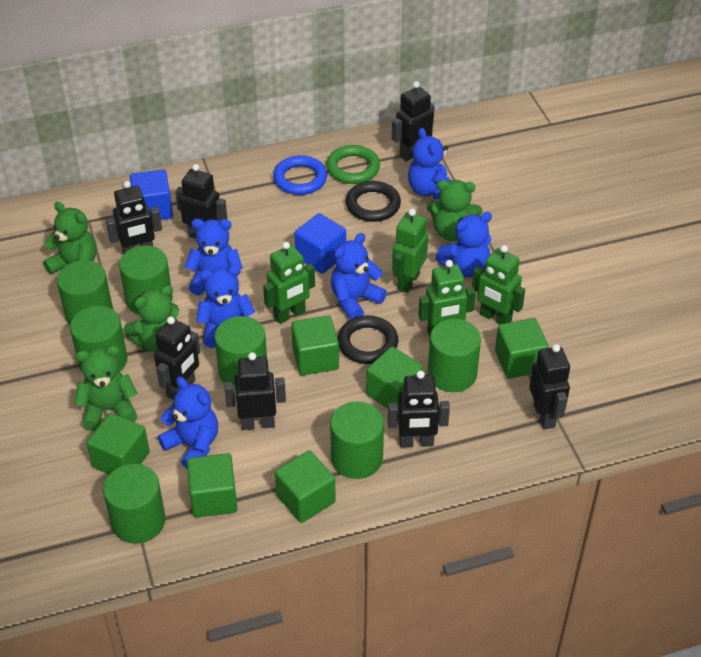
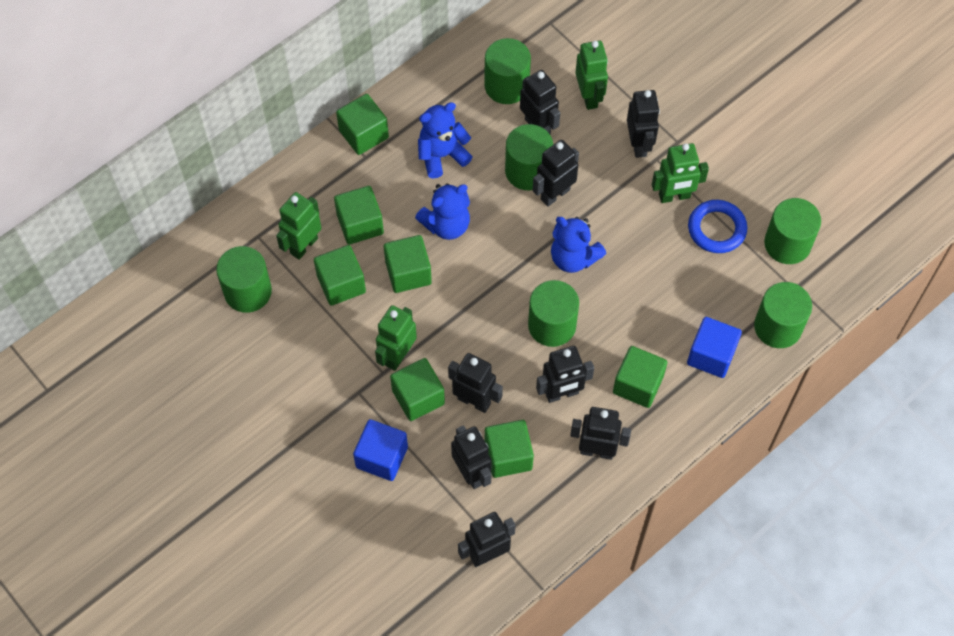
black ring: [337,316,398,364] [346,181,401,222] = 2 -> none = 0
black robot: [106,181,162,254] [154,316,200,400] [175,164,227,238] [224,352,286,430] [388,370,450,448] [392,81,435,161] [529,344,570,429] = 7 -> [448,353,503,413] [451,425,492,489] [458,512,516,567] [520,70,560,134] [532,140,579,206] [536,346,594,403] [570,407,631,460] [627,90,660,158] = 8
blue teddy bear: [158,377,218,469] [185,219,242,295] [196,265,255,348] [331,233,387,319] [408,128,451,199] [436,212,492,277] = 6 -> [415,183,470,240] [418,102,473,179] [551,217,606,273] = 3
green cube: [87,413,150,474] [187,453,237,518] [275,450,336,523] [291,316,339,376] [366,347,423,409] [495,318,549,379] = 6 -> [314,245,366,306] [334,186,384,245] [336,94,389,155] [384,235,432,293] [390,358,445,421] [485,420,534,478] [613,346,667,408] = 7
green cylinder: [57,260,113,325] [70,306,127,372] [103,464,166,544] [119,246,173,315] [214,316,267,389] [330,401,384,479] [428,319,481,392] = 7 -> [216,246,272,313] [484,38,531,104] [505,124,553,190] [528,280,579,347] [754,282,812,348] [764,198,821,264] = 6
green ring: [326,145,380,184] = 1 -> none = 0
green teddy bear: [43,202,97,274] [74,346,138,431] [124,285,179,352] [427,180,482,241] = 4 -> none = 0

